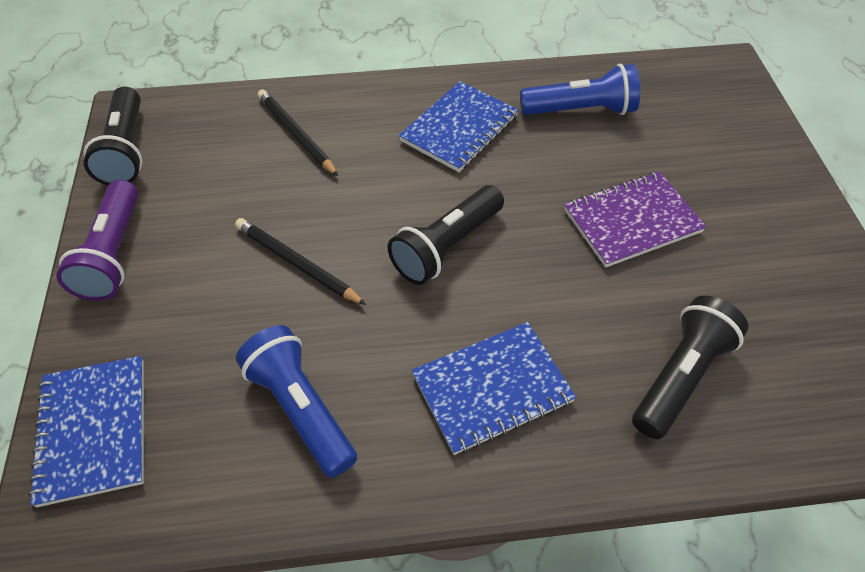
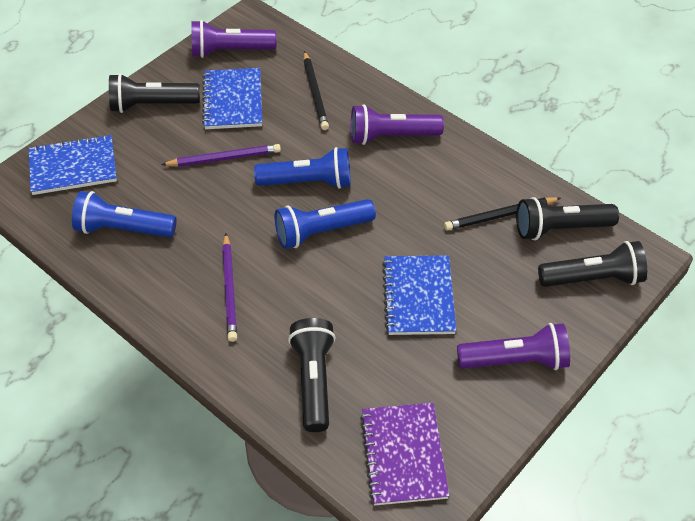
black flashlight: [84,87,143,185] [388,185,504,285] [632,296,748,439] = 3 -> [109,73,200,113] [288,318,336,432] [516,197,619,240] [538,241,647,287] = 4
blue flashlight: [236,325,357,478] [520,63,640,115] = 2 -> [72,191,176,237] [254,147,351,189] [275,199,376,249] = 3
purple flashlight: [56,180,138,301] = 1 -> [191,20,277,58] [351,104,444,145] [457,323,570,370] = 3
purple pencil: none = 0 -> [161,144,281,167] [222,233,237,342] = 2

